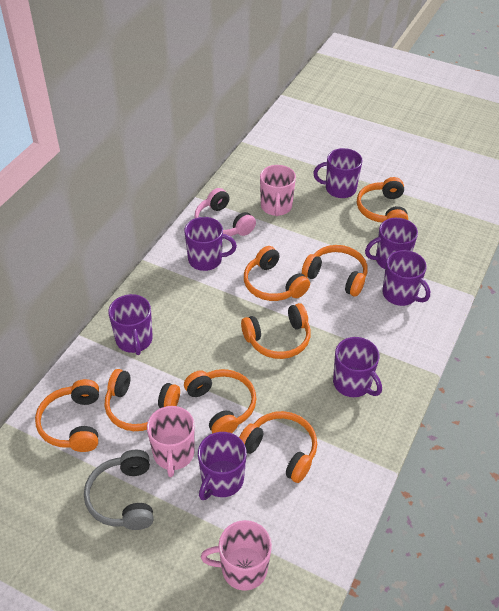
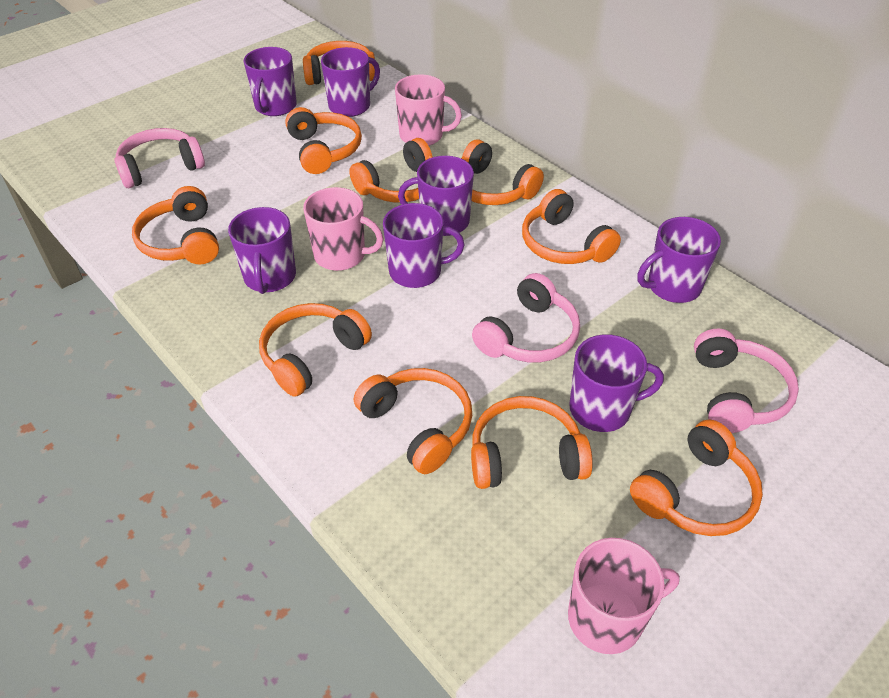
grey headphones: [84,450,154,530] = 1 -> none = 0
orange headphones: [35,379,99,452] [105,369,180,431] [184,369,256,434] [239,411,317,483] [241,303,311,359] [244,246,310,301] [302,245,368,297] [357,177,408,223] = 8 -> [132,186,219,265] [259,303,372,397] [285,107,362,174] [303,41,375,85] [349,138,432,203] [354,368,472,474] [461,139,544,205] [471,396,593,489] [522,189,621,264] [630,419,763,536] = 10
pink headphones: [194,188,256,236] = 1 -> [114,128,205,188] [472,273,580,362] [694,329,799,433] = 3

